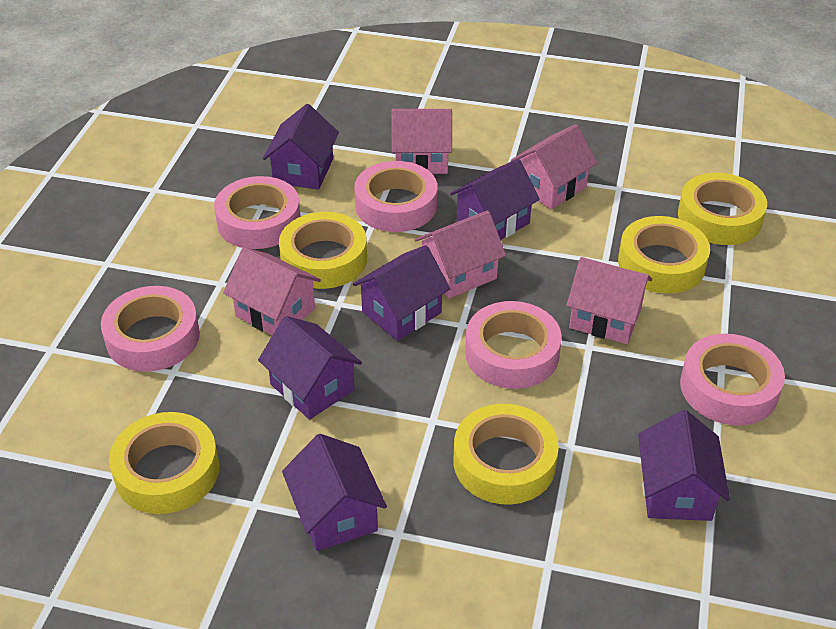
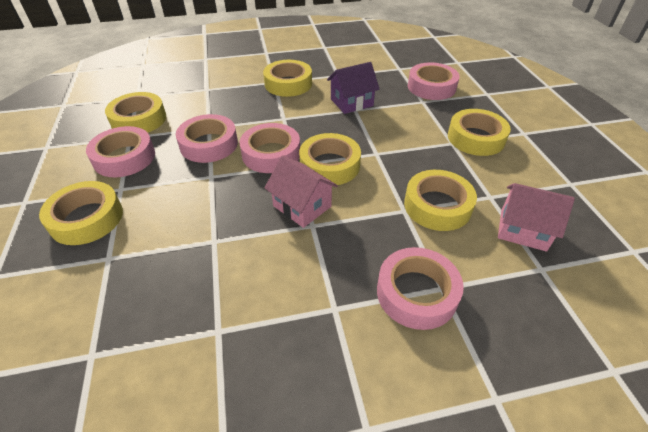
pink house: [223,247,321,335] [392,109,452,174] [414,211,506,299] [511,124,597,209] [566,257,652,344] = 5 -> [265,155,338,228] [498,183,575,251] = 2
purple house: [258,316,362,420] [263,104,339,190] [282,434,387,551] [353,245,450,341] [450,159,540,240] [638,410,730,521] = 6 -> [327,62,379,114] = 1
yellow tape: [109,412,219,514] [279,212,367,289] [454,404,559,504] [618,216,710,293] [678,173,767,245] = 5 -> [39,181,123,245] [105,92,166,133] [263,60,312,97] [299,133,361,185] [404,170,477,231] [448,109,511,156] = 6

